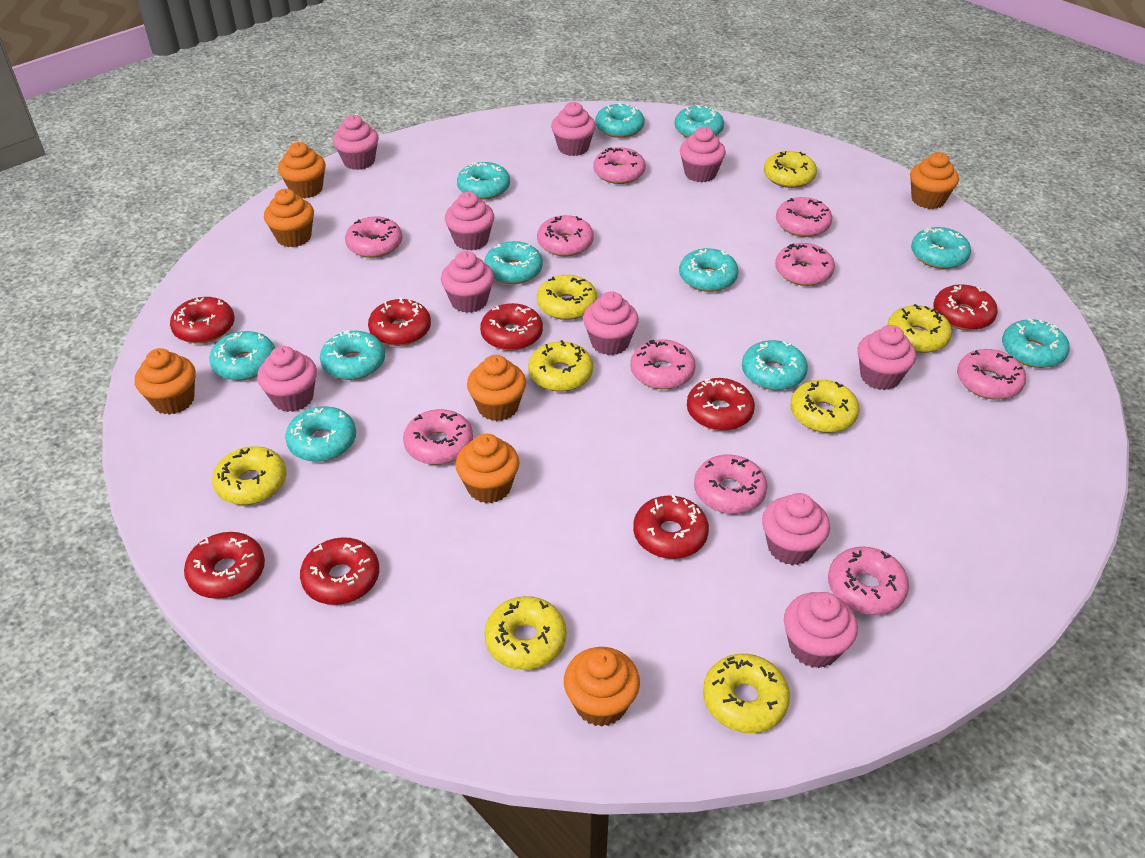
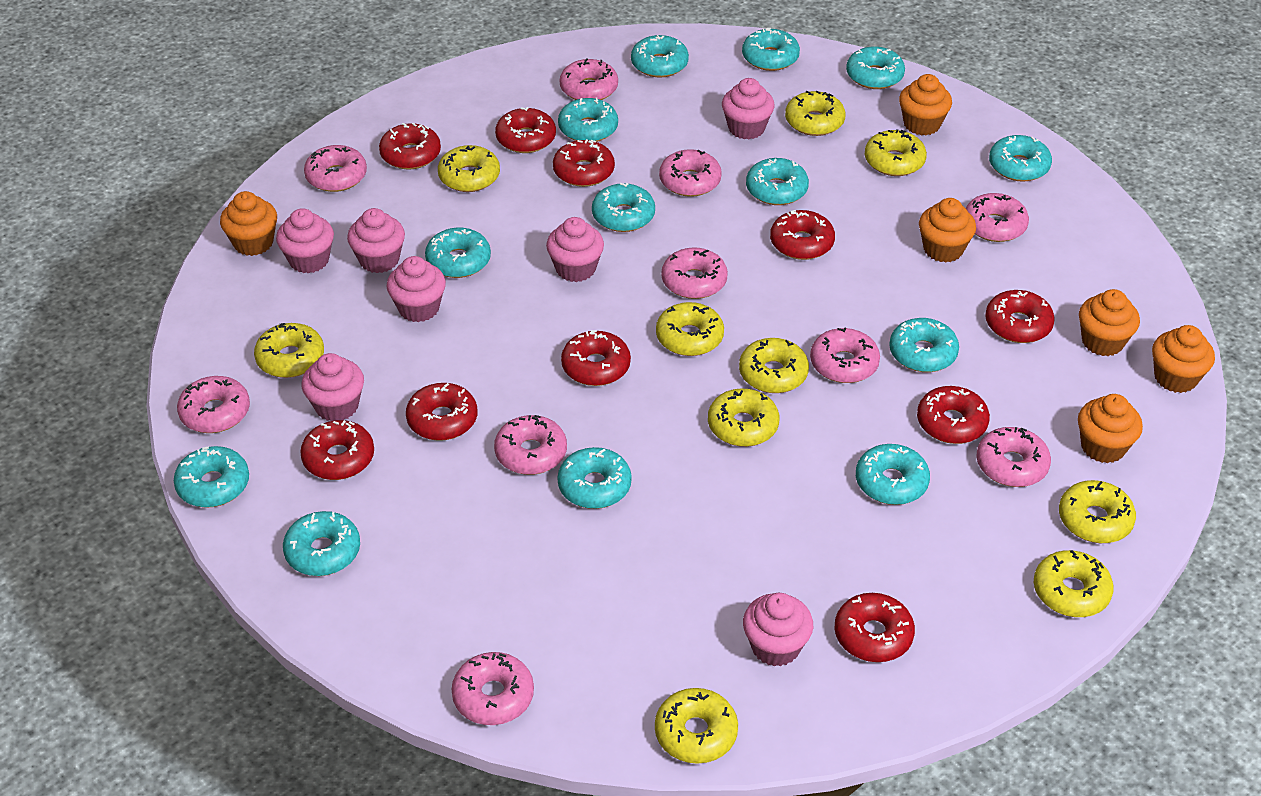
orange cupcake: [135,348,196,415] [264,189,314,247] [278,142,326,198] [455,434,519,503] [467,355,526,421] [564,647,640,727] [910,152,959,209] = 7 -> [220,191,277,256] [899,74,952,136] [919,198,976,263] [1078,394,1143,463] [1079,289,1140,356] [1152,325,1215,393] = 6
pink cupcake: [257,346,317,412] [333,115,379,170] [441,251,494,313] [445,192,494,251] [551,102,596,156] [583,291,639,355] [680,127,726,182] [762,493,830,565] [784,592,858,668] [858,325,916,390] = 10 -> [276,208,334,273] [301,353,364,421] [347,208,405,273] [387,256,446,322] [546,217,604,282] [722,78,775,139] [743,593,813,666] = 7
red donut: [170,297,235,344] [184,532,265,599] [300,537,379,605] [368,298,431,346] [480,303,543,351] [633,495,709,559] [687,378,755,431] [933,284,998,330] = 8 -> [300,420,374,480] [379,123,441,169] [406,383,477,441] [495,107,556,153] [553,139,615,187] [561,330,631,386] [770,210,835,260] [835,593,915,662] [917,386,990,444] [985,290,1055,343] = 10
turquoise donut: [210,331,275,380] [285,406,356,462] [320,330,385,380] [457,162,510,200] [484,241,543,284] [595,103,645,138] [674,105,724,138] [679,248,739,292] [742,340,808,390] [911,227,971,269] [1002,318,1070,368] = 11 -> [174,446,249,508] [283,511,360,576] [425,227,491,278] [557,447,632,509] [558,98,618,142] [592,183,655,232] [631,35,689,78] [742,28,800,71] [746,158,809,205] [846,46,905,89] [856,444,930,505] [889,318,959,372] [989,135,1052,182] = 13
yellow donut: [212,446,287,505] [484,596,567,670] [528,340,593,392] [537,275,597,320] [703,654,790,733] [764,151,817,188] [790,380,860,433] [887,304,952,353] = 8 -> [254,323,324,378] [438,145,500,192] [655,688,738,764] [656,302,724,356] [708,389,779,447] [739,338,809,393] [785,91,846,136] [864,129,927,176] [1034,550,1114,617] [1059,480,1136,543] = 10

